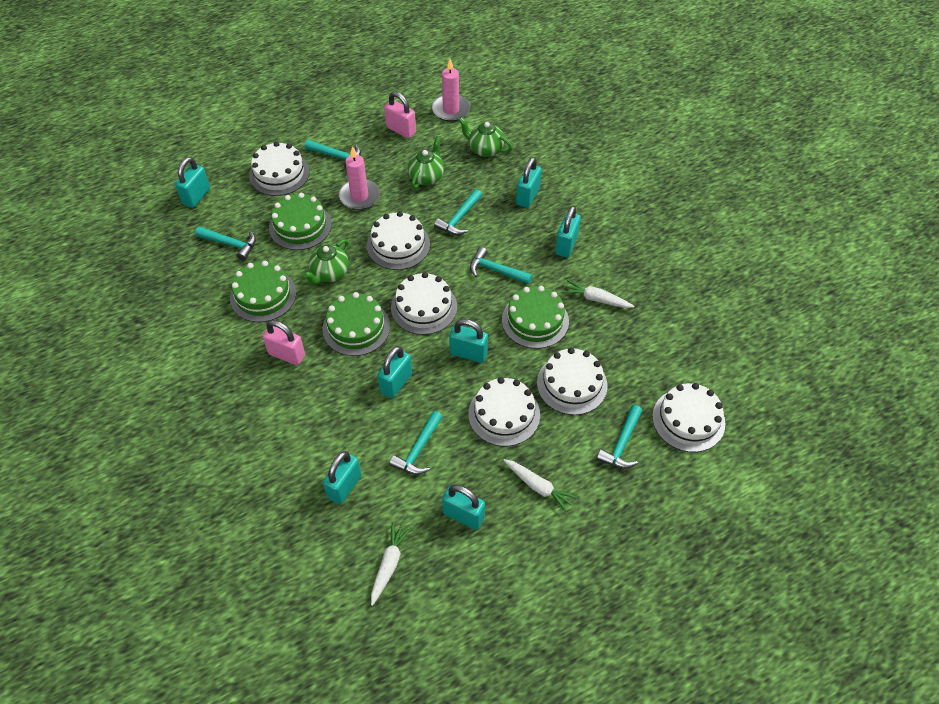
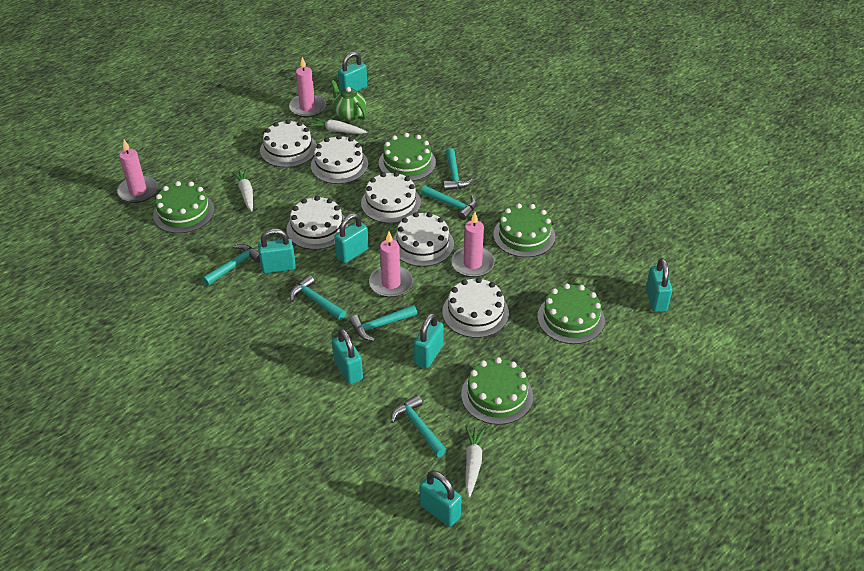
green cake: [230,261,296,322] [269,193,332,250] [322,292,390,356] [502,286,569,349] = 4 -> [153,181,215,233] [379,133,436,181] [461,357,533,425] [493,203,555,257] [537,283,605,344] = 5
green teapot: [303,239,349,285] [408,136,444,189] [459,117,513,157] = 3 -> [331,80,366,121] = 1
pink candle: [339,146,380,210] [432,59,470,122] = 2 -> [117,140,158,203] [289,57,326,118] [369,232,413,297] [451,212,495,277] = 4
pink padlock: [262,320,305,365] [384,92,416,139] = 2 -> none = 0

